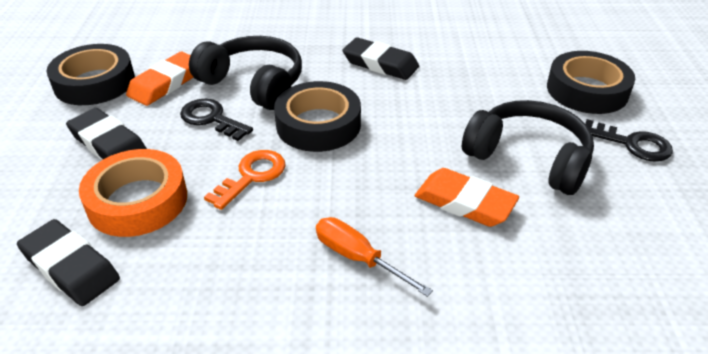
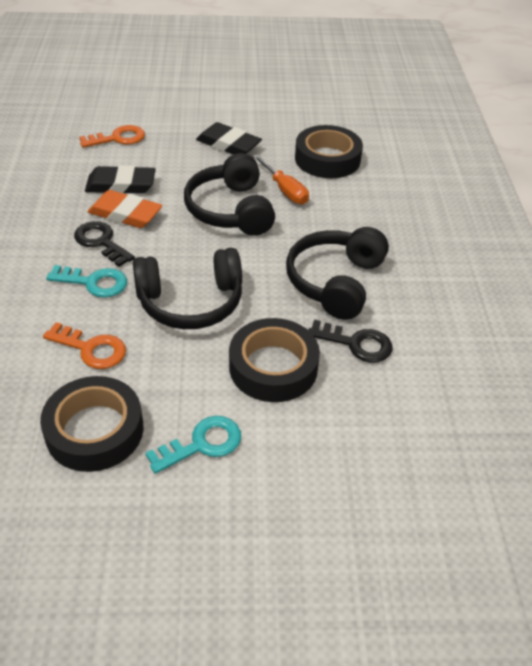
black eraser: [17,219,120,306] [66,108,147,159] [342,37,419,80] = 3 -> [85,165,156,194] [196,122,262,155] = 2
black headphones: [189,36,302,110] [462,100,594,195] = 2 -> [133,248,242,329] [184,153,275,236] [286,227,389,320] = 3
orange eraser: [126,52,194,106] [415,168,519,227] = 2 -> [88,190,162,228] = 1
orange key: [204,150,286,210] = 1 -> [43,322,126,369] [79,125,145,148] = 2
orange tape: [79,149,187,237] = 1 -> none = 0
turquoise key: none = 0 -> [46,265,127,298] [145,416,241,474] = 2

